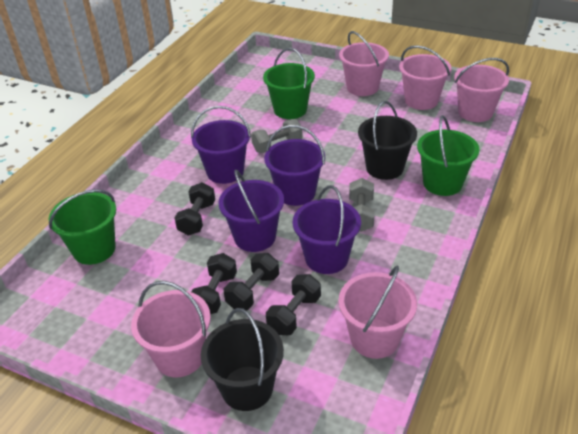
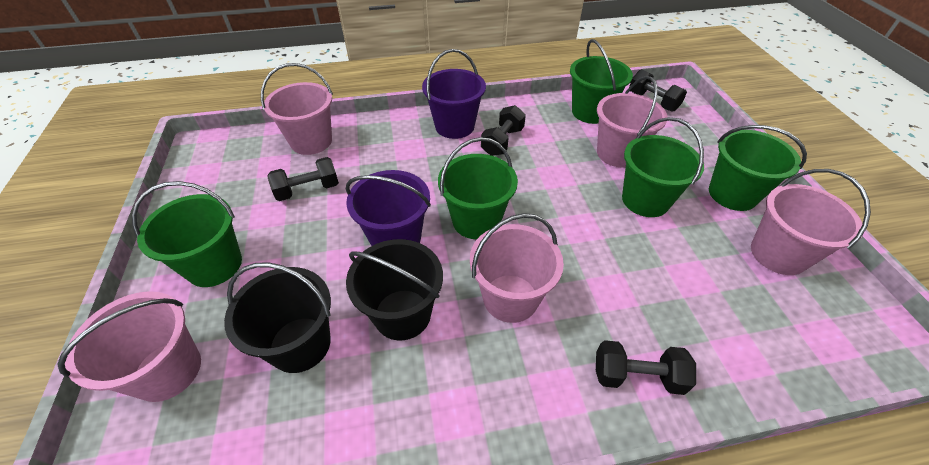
green bucket: [49,189,116,265] [263,48,315,119] [417,115,479,196] = 3 -> [132,181,242,287] [438,137,518,239] [570,39,633,124] [622,117,704,217] [709,125,807,211] = 5
grey dumbbell: [251,119,303,153] [349,178,374,232] = 2 -> none = 0
purple bucket: [191,106,251,184] [218,170,284,252] [264,125,325,206] [293,185,361,274] = 4 -> [346,170,431,246] [422,49,486,139] = 2

